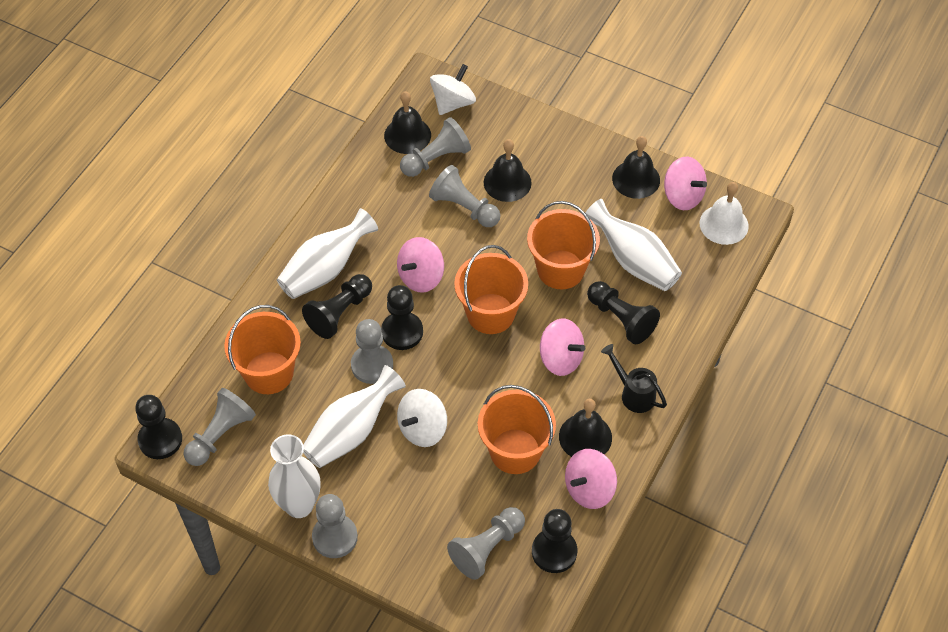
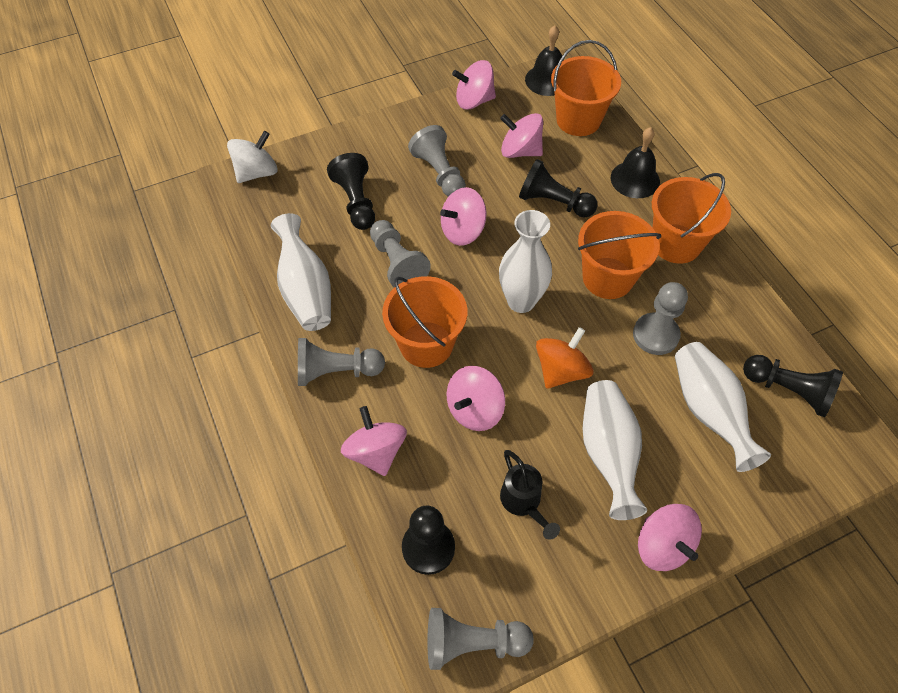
black bell: [384,91,431,154] [484,139,532,202] [559,399,612,457] [612,136,660,199] = 4 -> [525,25,564,96] [611,127,660,198] = 2
black pawn: [135,395,182,459] [302,274,372,339] [381,285,423,350] [532,509,577,573] [587,281,660,344] = 5 -> [327,153,375,230] [402,506,455,575] [519,159,597,218] [743,355,843,417] = 4
grey pawn: [184,388,256,466] [312,494,358,558] [351,319,393,384] [400,117,471,177] [429,165,500,227] [447,507,525,580] = 6 -> [298,338,385,386] [370,220,431,288] [408,125,466,197] [427,608,534,670] [633,282,688,355] = 5
orange spinning top: none = 0 -> [536,327,594,389] = 1
pink spinning top: [397,237,444,293] [540,318,585,376] [565,449,617,509] [664,156,707,210] = 4 -> [341,406,407,476] [440,187,487,246] [447,366,505,431] [452,60,496,110] [500,113,543,158] [638,504,702,571] = 6
white bell: [700,182,749,245] = 1 -> none = 0
white spinning top: [397,389,447,447] [430,64,476,115] = 2 -> [227,131,278,183] = 1

